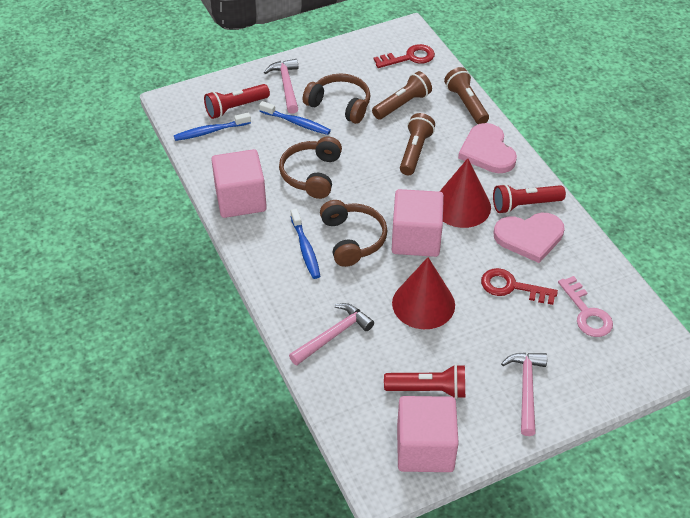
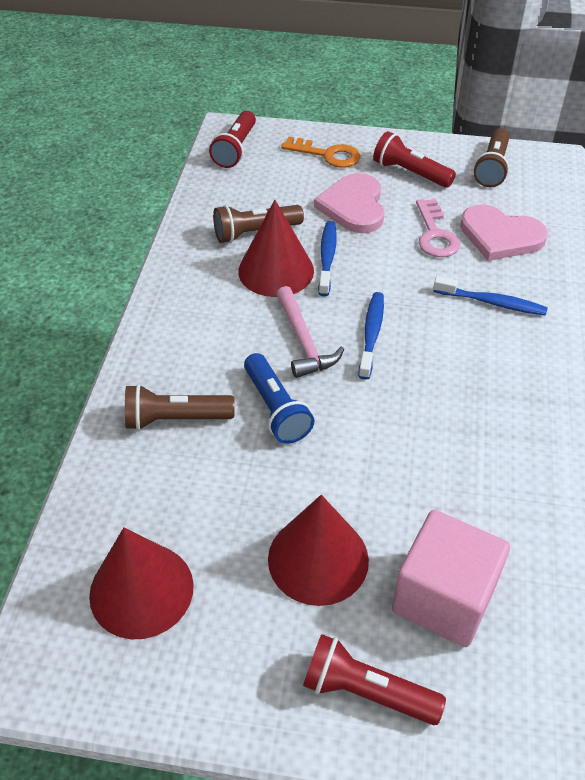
blue flashlight: none = 0 -> [244,353,314,444] = 1
brown headphones: [279,137,342,199] [303,73,370,124] [320,200,387,267] = 3 -> none = 0
orange key: none = 0 -> [281,137,361,168] = 1
pink cube: [211,149,267,218] [392,189,444,257] [397,396,459,472] = 3 -> [392,510,510,647] = 1
pink hammer: [264,59,298,114] [289,303,374,365] [501,353,547,436] = 3 -> [276,286,344,378] = 1
red cone: [392,257,455,329] [439,158,491,228] = 2 -> [89,528,194,639] [238,200,314,297] [268,495,369,606] = 3
red key: [374,44,435,68] [481,268,558,305] = 2 -> none = 0

